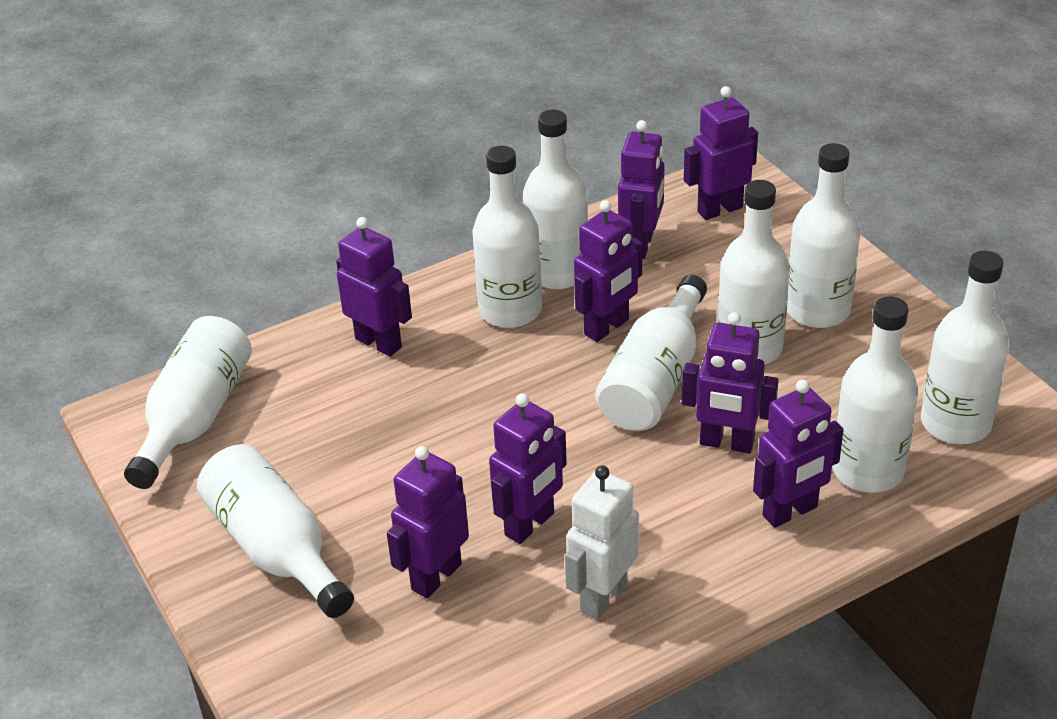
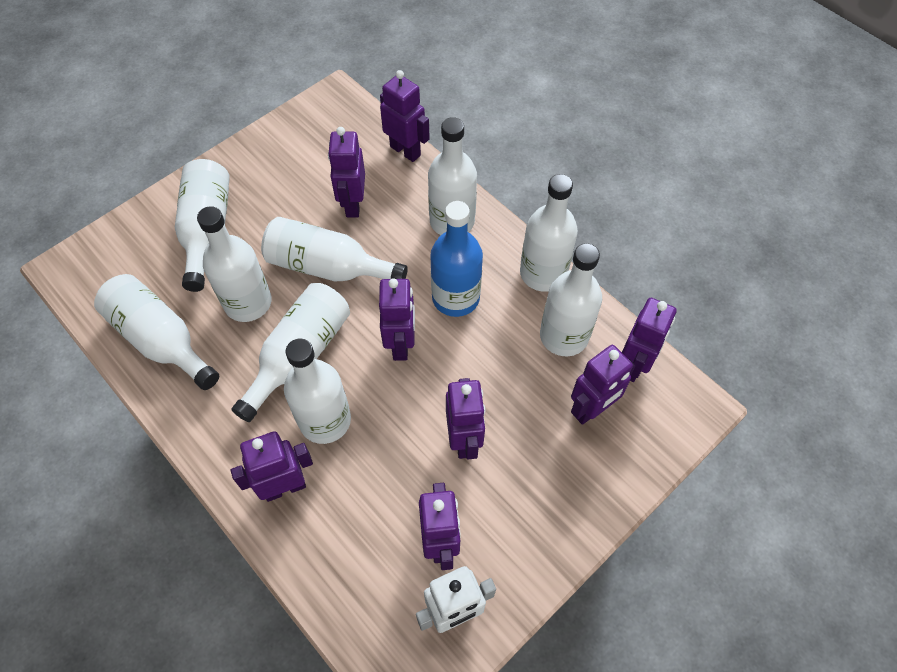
blue bottle: none = 0 -> [430,201,483,317] = 1

